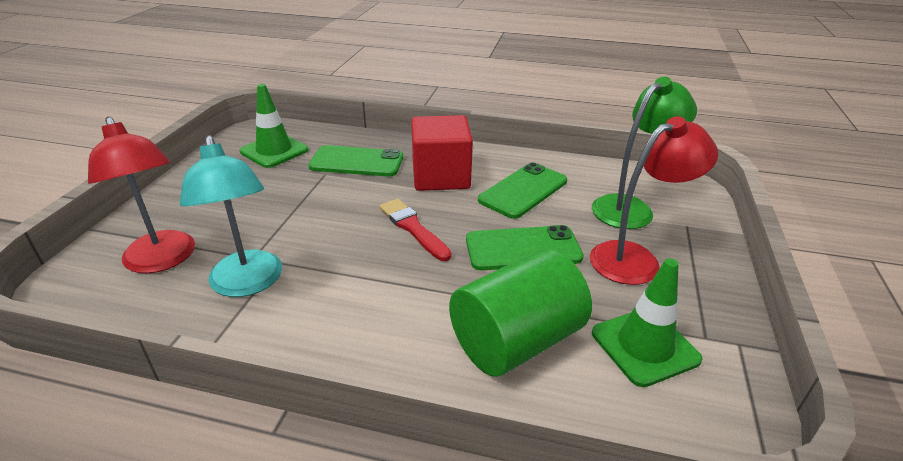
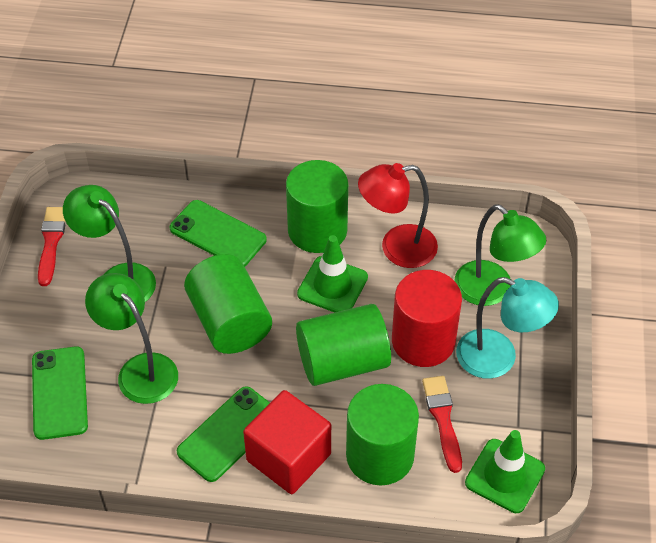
green cylinder: [449,249,592,377] = 1 -> [184,254,272,354] [286,160,348,253] [296,304,391,386] [346,384,419,485] = 4
green lamp: [592,77,697,229] = 1 -> [63,185,156,302] [85,273,178,404] [454,204,546,306] = 3
red brush: [379,199,451,261] = 1 -> [38,207,65,286] [422,376,462,473] = 2
red cylinder: none = 0 -> [392,270,462,367] = 1
red lamp: [88,117,195,273] [590,116,718,285] = 2 -> [358,163,438,268] = 1

